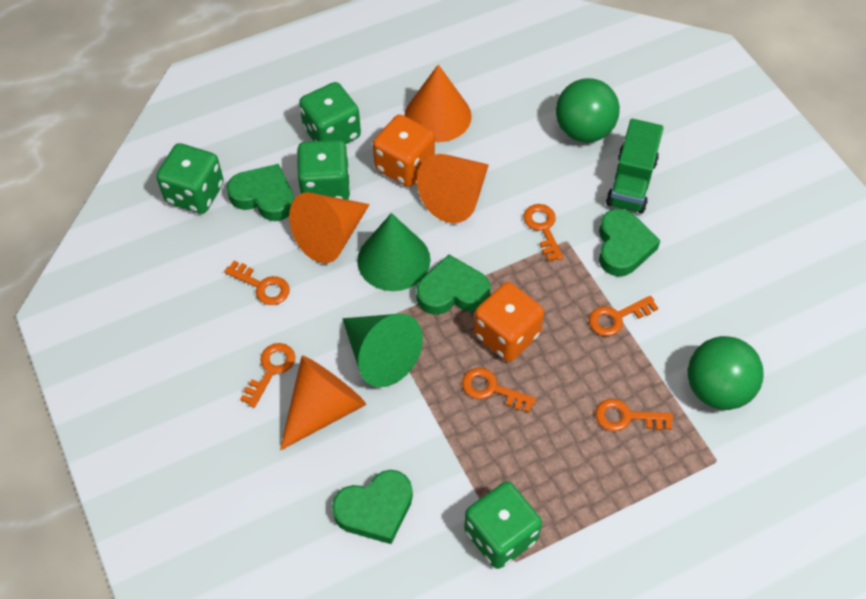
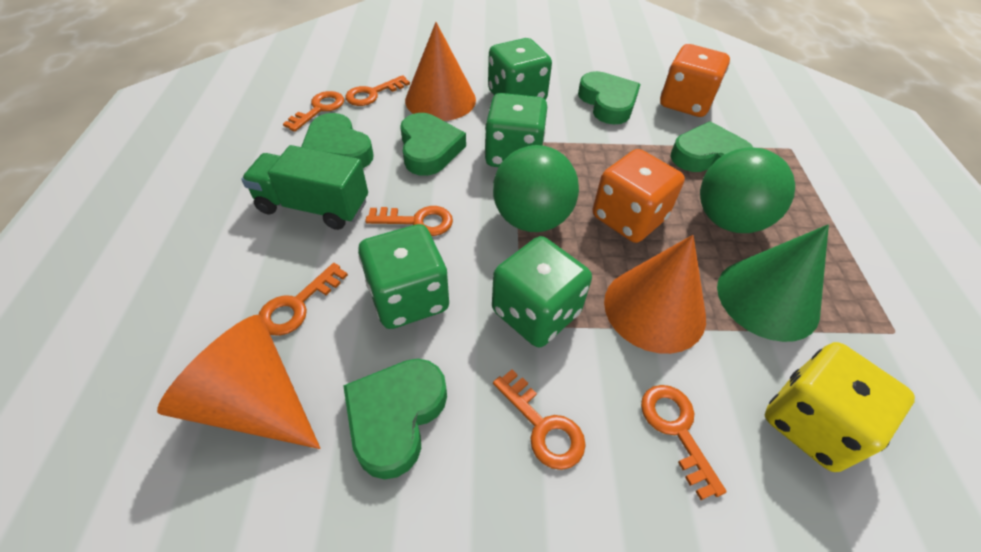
green cone: [342,314,423,387] [357,213,431,291] = 2 -> [717,225,829,342] = 1
green heart: [227,164,294,221] [332,470,413,544] [416,255,491,315] [599,209,660,277] = 4 -> [301,113,374,168] [343,359,447,479] [400,113,466,176] [578,71,641,124] [670,121,754,172] = 5
orange cone: [280,356,366,451] [289,192,370,263] [404,64,472,142] [417,154,489,223] = 4 -> [157,315,320,449] [405,22,476,121] [604,235,706,354] = 3
yellow dice: none = 0 -> [764,342,915,472] = 1

